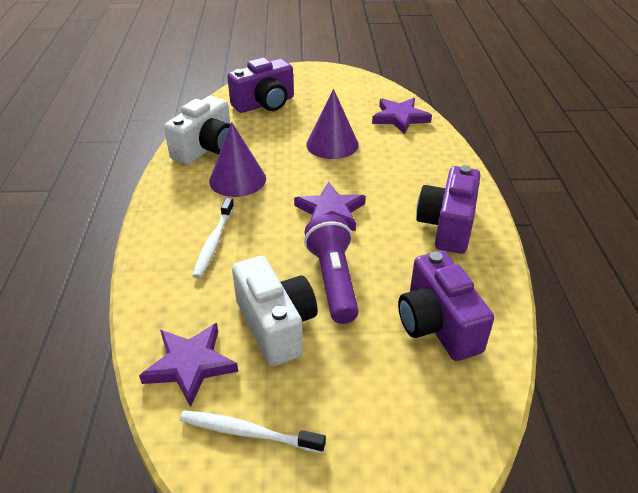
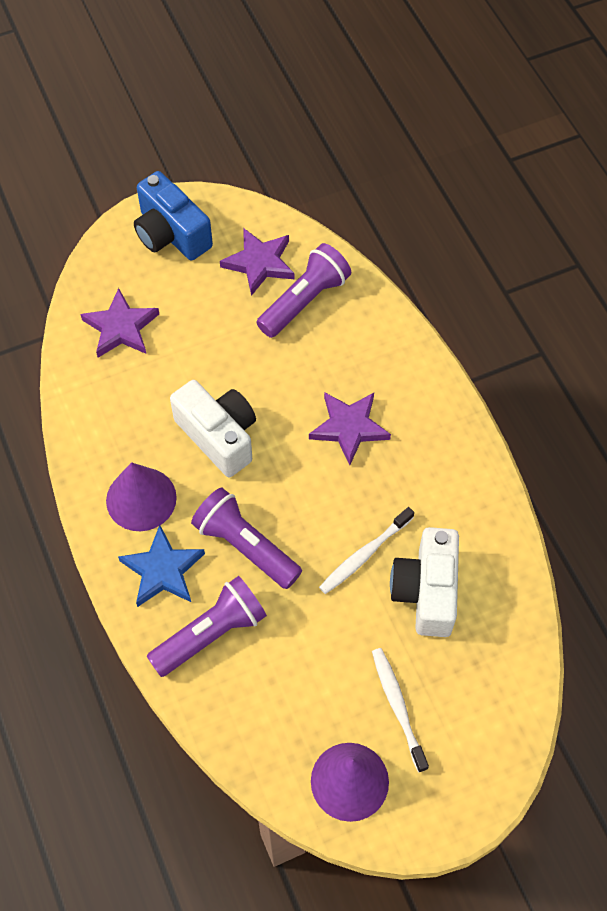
blue camera: none = 0 -> [134,171,213,261] = 1
blue star: none = 0 -> [118,525,205,607] = 1
purple camera: [227,58,294,113] [398,251,494,361] [416,165,481,254] = 3 -> none = 0
purple flashlight: [304,214,359,324] = 1 -> [147,576,267,677] [191,487,302,589] [256,243,351,338] = 3

